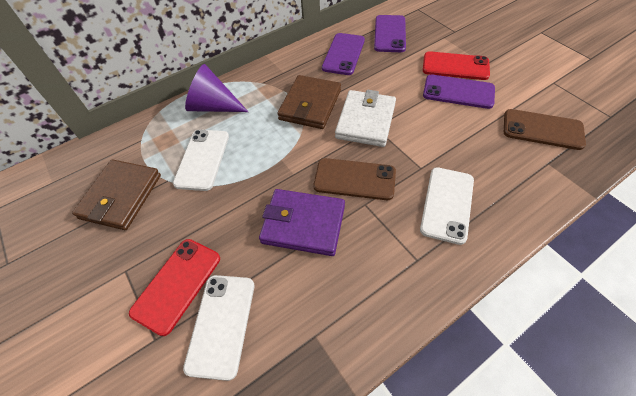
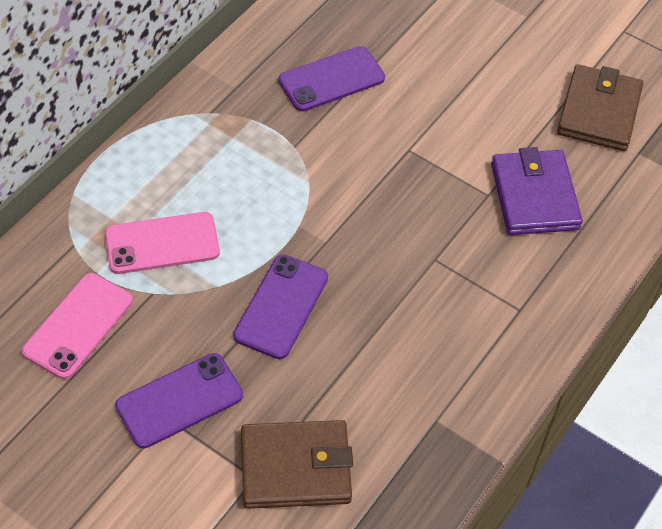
brown phone: [314,158,396,200] [504,109,586,150] = 2 -> none = 0
pink phone: none = 0 -> [22,273,133,379] [105,212,220,274] = 2
purple cone: [185,64,248,112] = 1 -> none = 0
red phone: [129,239,220,336] [423,51,490,80] = 2 -> none = 0
white phone: [173,130,229,191] [183,275,254,381] [420,167,474,245] = 3 -> none = 0
white wallet: [335,90,396,147] = 1 -> none = 0

